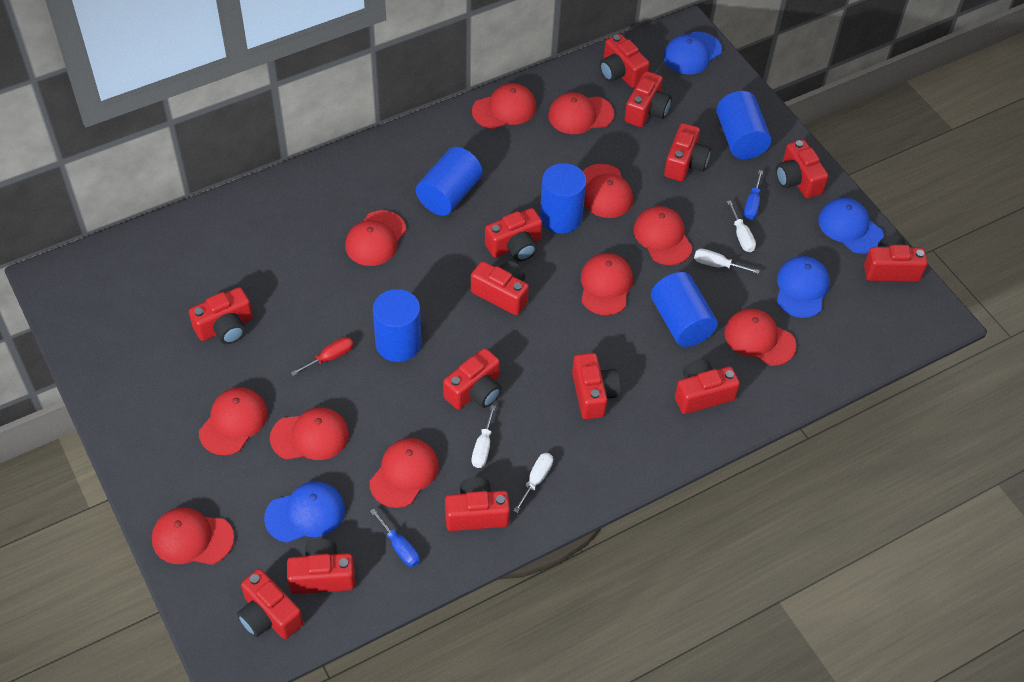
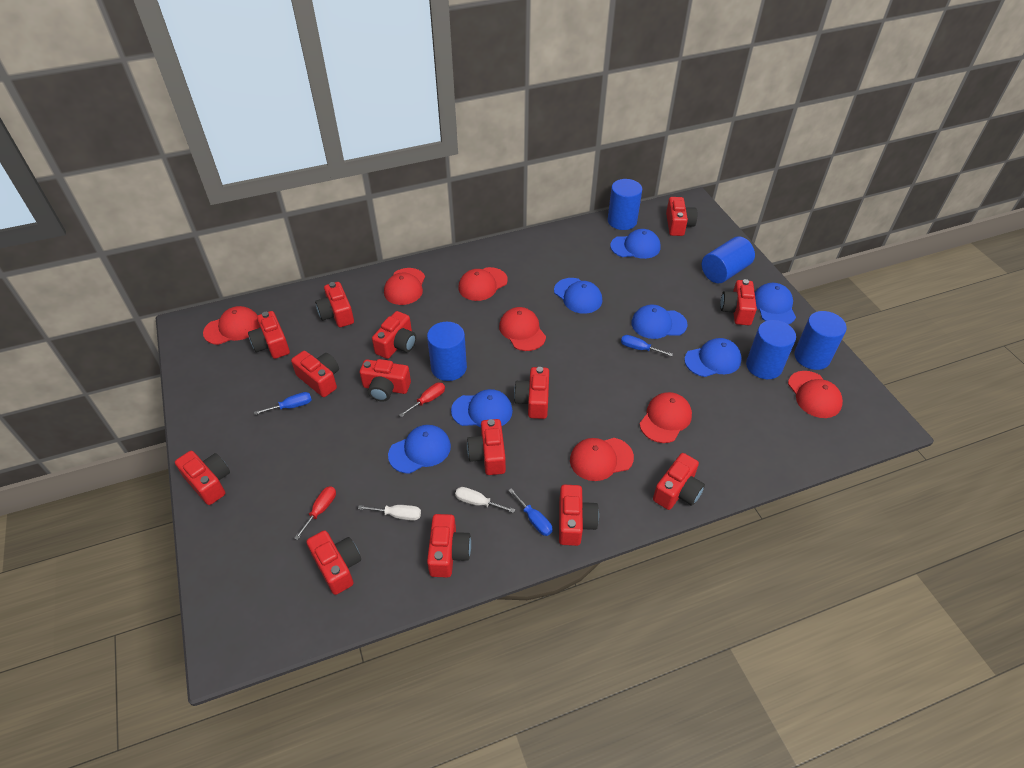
blue cap: [264,481,345,543] [663,32,722,74] [777,256,830,318] [818,198,884,254] = 4 -> [388,425,451,474] [451,389,513,427] [554,278,602,314] [610,229,661,259] [631,304,687,339] [684,338,742,377] [755,283,796,324] = 7
blue screwdriver: [370,508,420,567] [744,170,763,220] = 2 -> [254,392,312,415] [508,488,553,536] [621,335,673,356] = 3
red cap: [152,507,234,565] [199,387,268,455] [270,407,349,460] [345,210,406,266] [370,438,439,508] [472,83,536,129] [548,92,614,134] [581,253,633,315] [583,164,633,218] [634,206,693,265] [724,309,796,366] = 11 -> [203,306,260,345] [384,268,425,305] [458,267,508,301] [499,307,546,351] [570,438,634,481] [640,392,692,443] [788,371,843,418] = 7
red screwdriver: [291,337,353,376] = 1 -> [294,486,336,540] [399,382,445,417] = 2
white screwdriver: [472,405,496,468] [513,453,553,513] [694,249,760,274] [727,200,756,252] = 4 -> [358,505,421,521] [455,487,515,513] = 2

